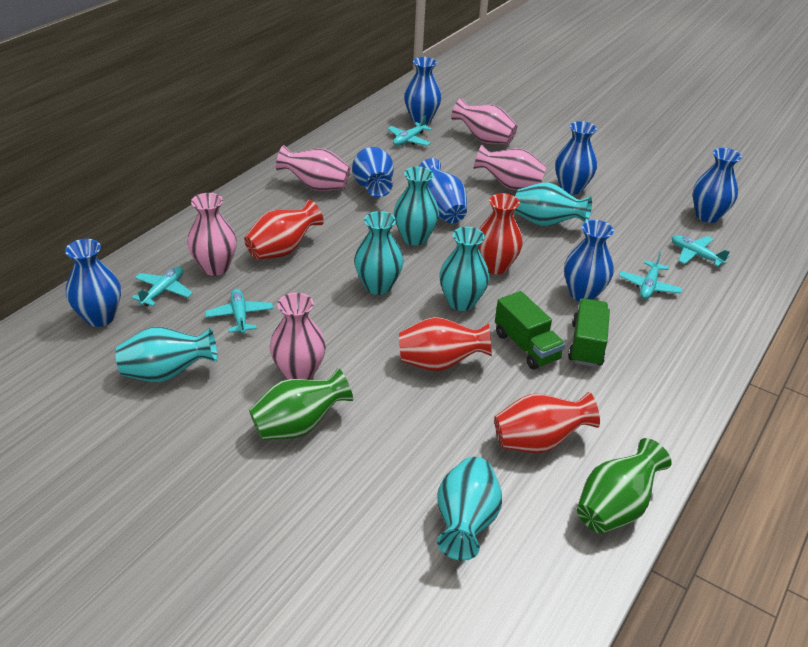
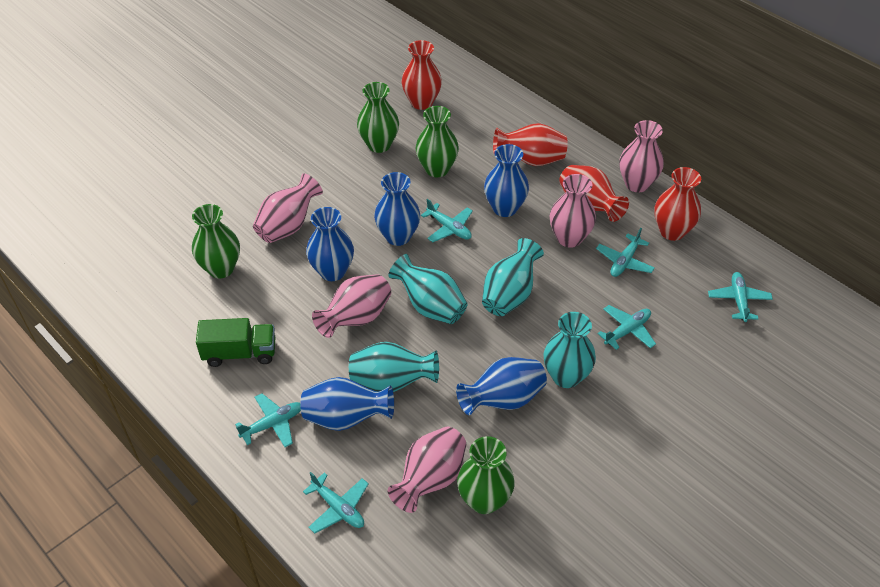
blue vase: [65,239,121,327] [352,147,394,197] [404,57,441,124] [418,158,467,224] [555,121,597,195] [564,220,614,302] [693,148,742,223] = 7 -> [300,377,394,431] [306,207,354,281] [374,172,420,246] [456,357,547,415] [484,144,529,217] = 5
green truck: [495,291,565,370] [568,298,610,367] = 2 -> [196,318,275,367] = 1
green vase: [249,368,353,440] [577,438,672,534] = 2 -> [192,204,240,278] [357,82,399,153] [416,106,459,177] [457,436,515,514] = 4
turquoise plane: [132,266,193,306] [205,289,273,334] [388,115,432,146] [619,252,682,299] [672,235,730,267] = 5 -> [235,393,301,447] [303,472,369,533] [421,199,473,242] [596,228,655,277] [598,305,656,350] [708,272,773,322] = 6
turquoise vase: [116,327,217,382] [354,211,404,295] [394,167,439,246] [437,457,502,561] [439,227,489,311] [515,182,592,226] = 6 -> [349,342,439,392] [388,254,468,324] [482,238,544,316] [543,312,596,388] = 4

